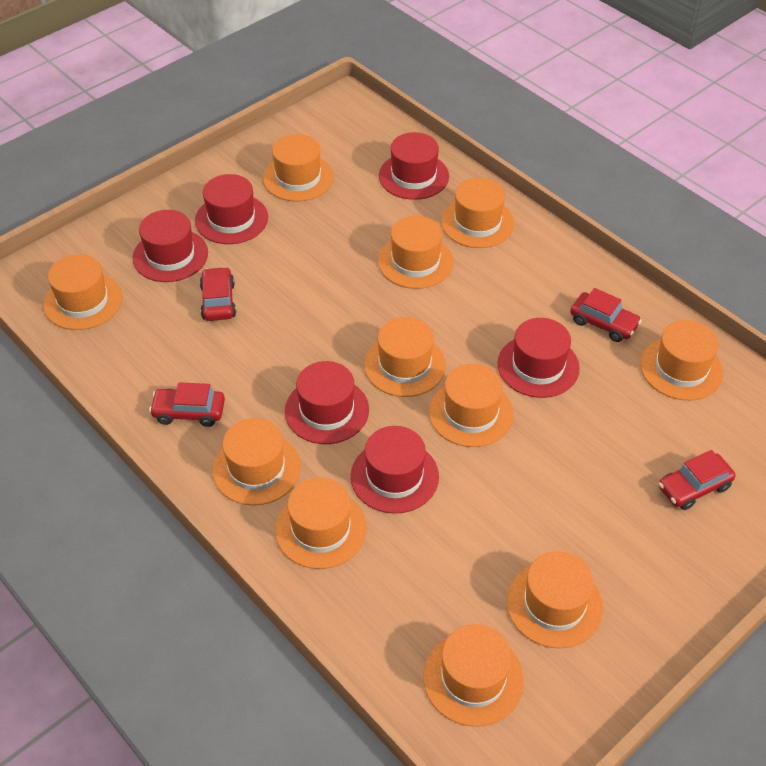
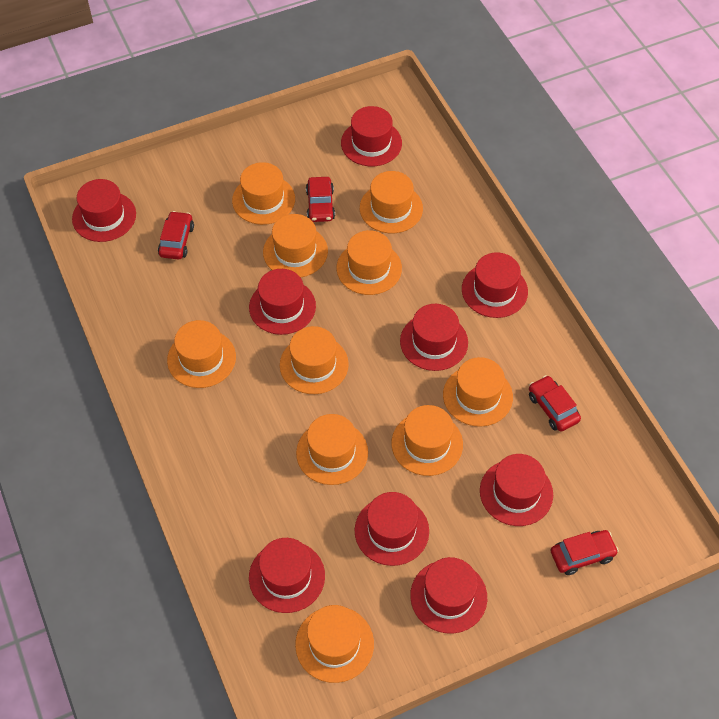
orange hat: [43,254,123,330] [213,418,301,506] [263,134,334,202] [275,477,367,569] [364,317,446,397] [378,216,454,289] [423,624,524,727] [429,364,514,447] [441,178,515,248] [507,551,603,649] [640,320,723,400] = 11 -> [167,320,236,388] [232,162,295,225] [263,214,328,278] [280,326,349,394] [295,605,374,683] [296,414,368,485] [336,230,402,295] [360,171,423,233] [391,405,463,476] [443,357,513,427] = 10
red hat: [132,210,208,282] [195,174,268,244] [285,361,369,444] [351,426,439,514] [379,132,449,200] [497,318,580,398] = 6 -> [72,179,136,242] [249,269,316,335] [249,538,325,613] [341,106,402,166] [354,492,429,566] [400,304,468,371] [410,557,487,634] [462,252,528,318] [480,454,553,526] = 9

